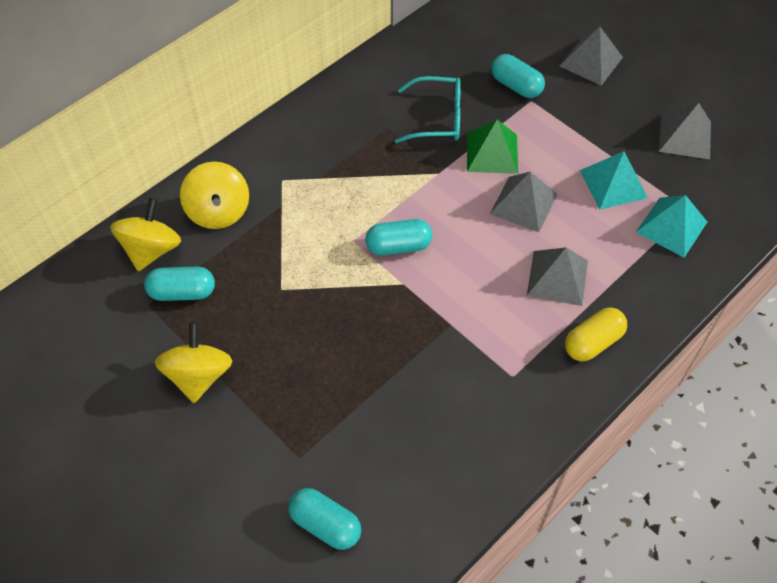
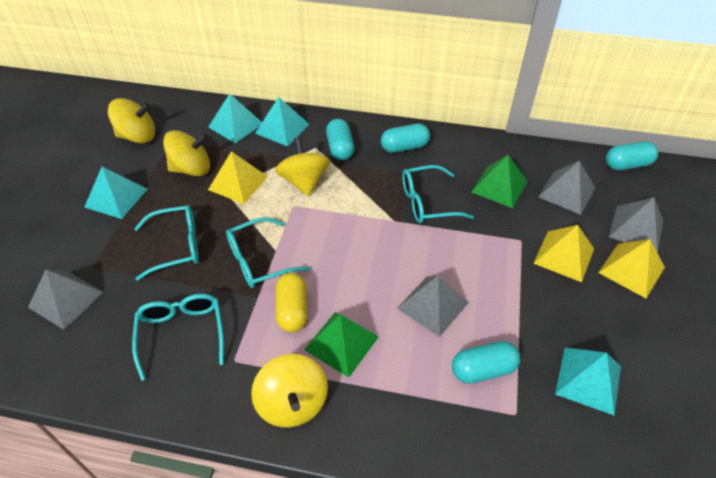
green pyramid: [467,120,518,174] = 1 -> [304,312,379,377] [472,155,528,208] = 2
turquoise glasses: [395,76,461,143] = 1 -> [132,294,224,381] [134,205,199,281] [226,218,311,288] [402,165,475,223] = 4
turquoise pyramid: [580,151,648,210] [636,195,707,258] = 2 -> [84,166,147,219] [208,93,262,143] [255,97,310,147] [555,347,621,415] = 4
yellow pyramid: none = 0 -> [208,151,268,204] [533,225,594,282] [598,239,665,298] = 3
yellow spinning top: [110,198,181,271] [155,322,232,403] [180,162,249,229] = 3 -> [108,98,155,143] [163,130,210,176] [251,354,328,427] [275,137,330,196] = 4

